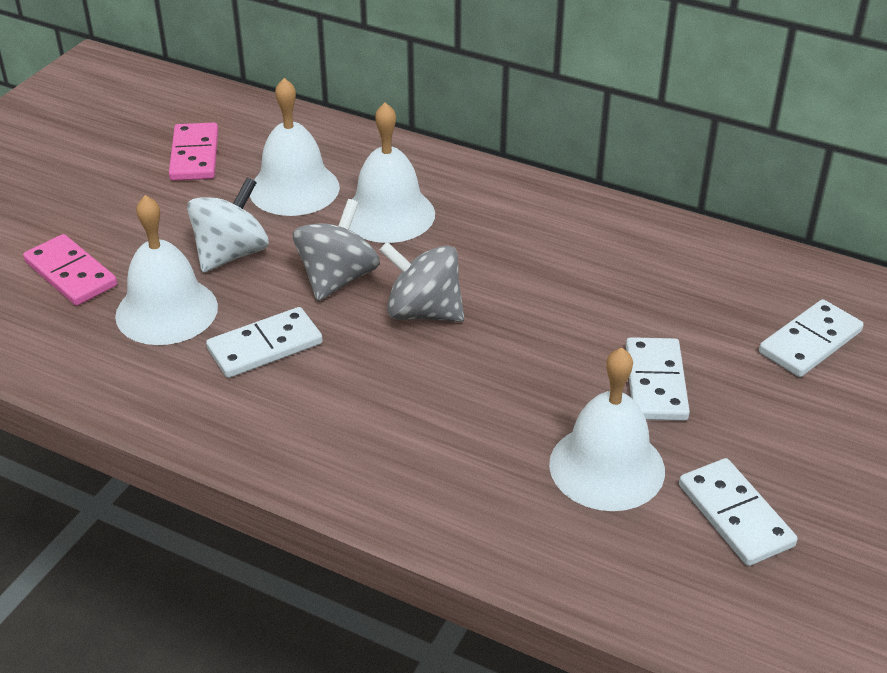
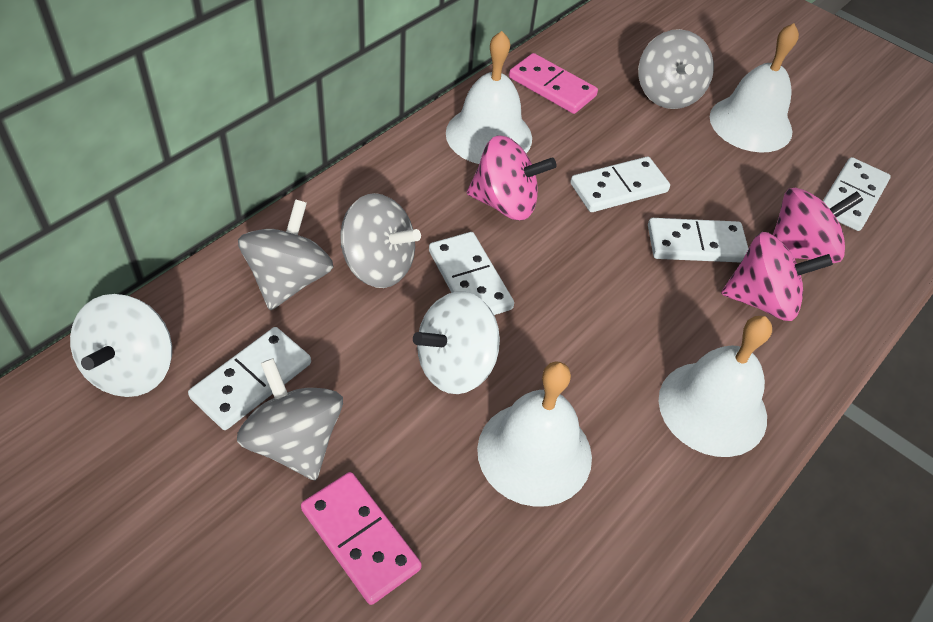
grey spinning top: [293,199,380,301] [380,242,464,322] = 2 -> [237,358,343,480] [238,200,333,310] [341,193,421,288] [638,29,714,109] = 4
pink spinning top: none = 0 -> [467,135,557,220] [721,232,833,321] [773,188,863,263] = 3
white domino: [206,307,323,378] [626,337,690,421] [679,458,798,566] [759,299,864,377] = 4 -> [188,327,311,430] [429,232,514,315] [570,157,670,212] [648,218,749,262] [823,157,891,231] = 5
white spinning top: [187,177,269,273] = 1 -> [70,294,172,397] [413,291,500,394] = 2

